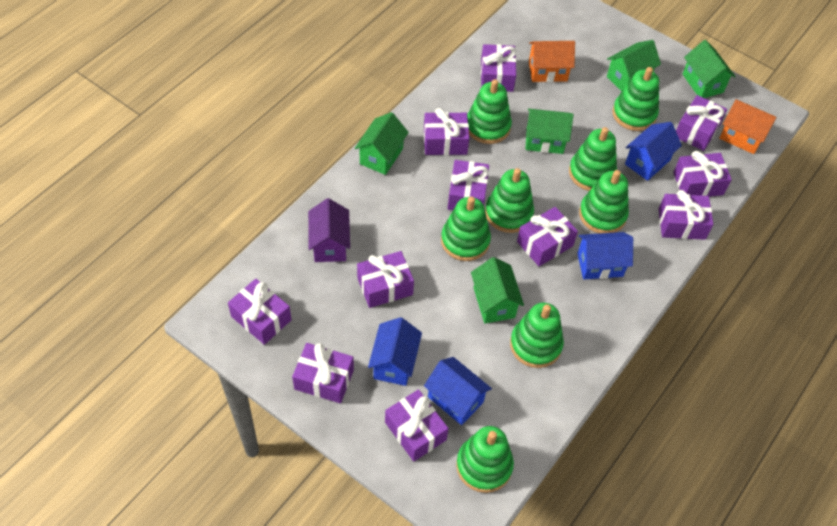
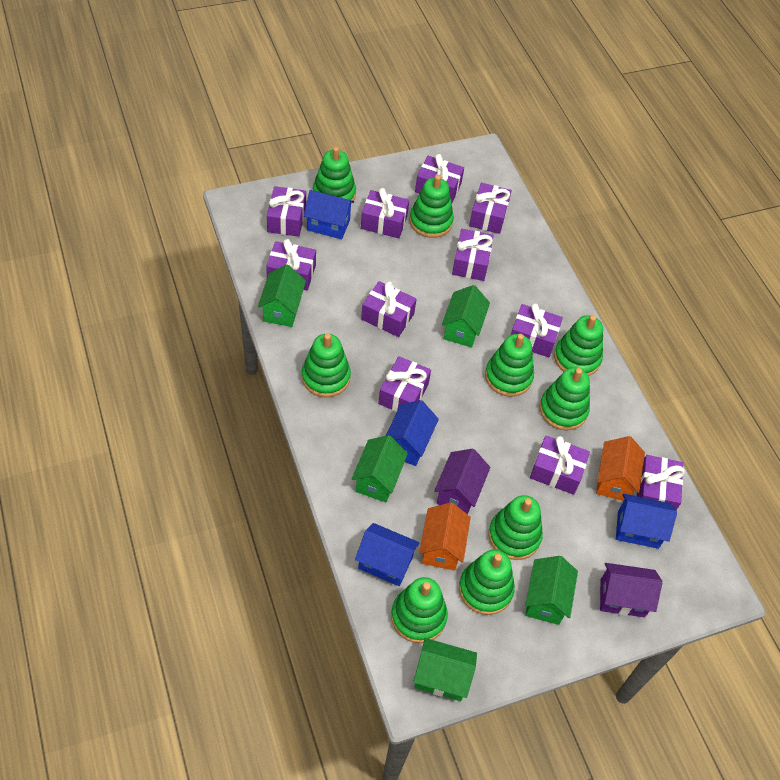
green stacking toy: [441,197,491,261] [456,426,514,493] [467,79,512,144] [485,168,534,233] [510,303,564,368] [569,127,617,191] [579,170,629,234] [613,67,659,131] = 8 -> [301,333,351,397] [313,147,356,204] [391,577,448,643] [409,175,454,238] [459,550,515,615] [485,334,534,397] [488,495,543,560] [540,368,590,430] [554,315,603,376] = 9
purple house: [308,198,350,262] = 1 -> [434,449,490,514] [600,563,663,618] = 2

